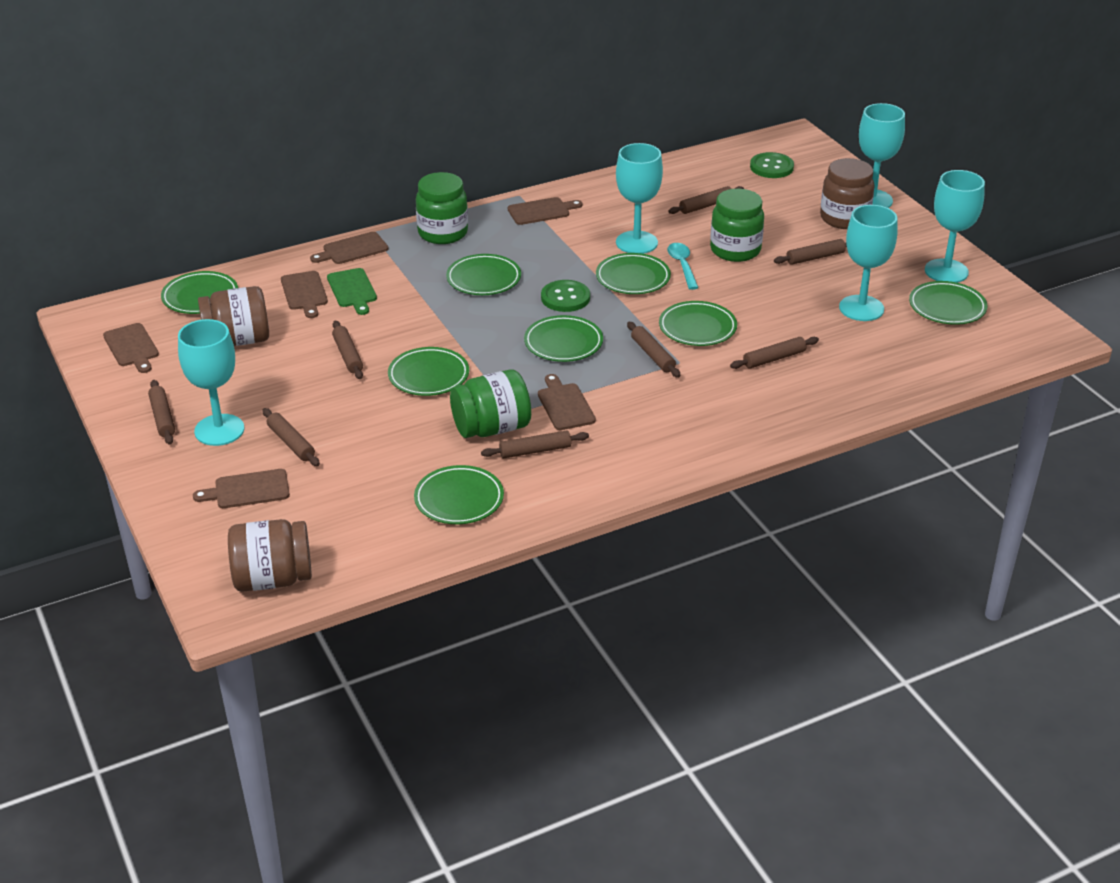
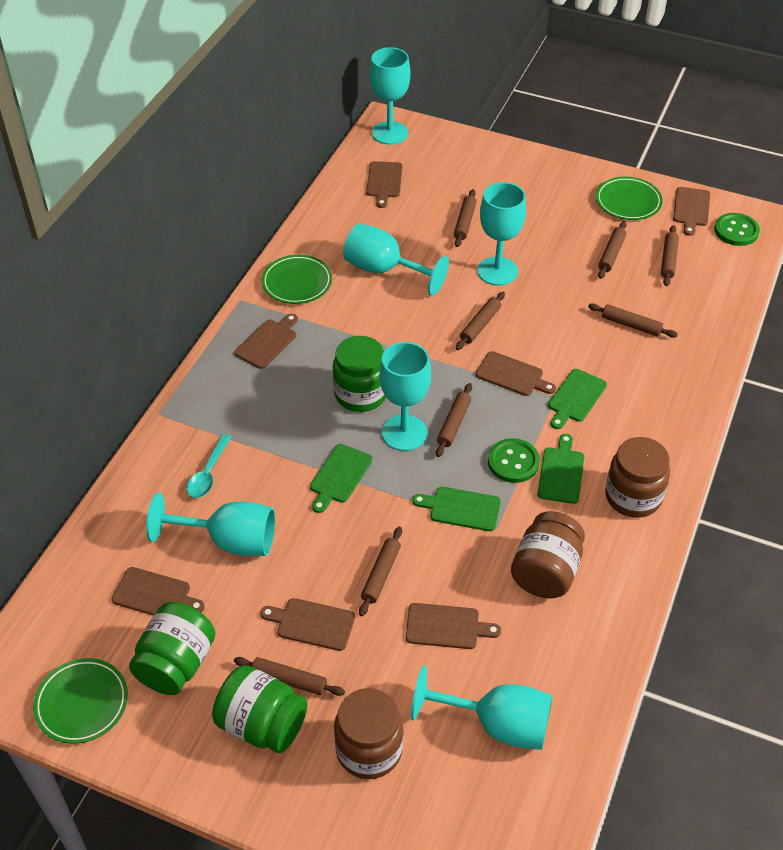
brown cutting board: [103,323,159,373] [193,469,290,508] [281,271,328,318] [310,232,388,264] [508,197,583,225] [538,374,596,430] = 6 -> [111,567,205,616] [234,314,298,369] [260,598,355,651] [366,161,402,208] [406,603,501,649] [476,351,556,396] [673,187,710,236] = 7
green cutting board: [327,268,377,315] = 1 -> [310,444,372,513] [412,487,501,531] [537,434,584,504] [548,369,607,429] = 4
green plate: [161,271,238,314] [388,347,469,396] [414,465,504,524] [446,254,521,295] [524,315,603,362] [596,253,671,294] [659,301,737,346] [909,281,988,325] = 8 -> [33,658,128,744] [262,255,332,304] [596,176,663,220] = 3
turquoise goblet: [178,319,244,446] [616,143,663,254] [839,205,898,321] [859,103,905,208] [925,170,985,283] = 5 -> [146,493,275,556] [343,223,449,296] [370,47,411,145] [379,342,431,451] [411,665,553,750] [477,182,526,286] = 6

